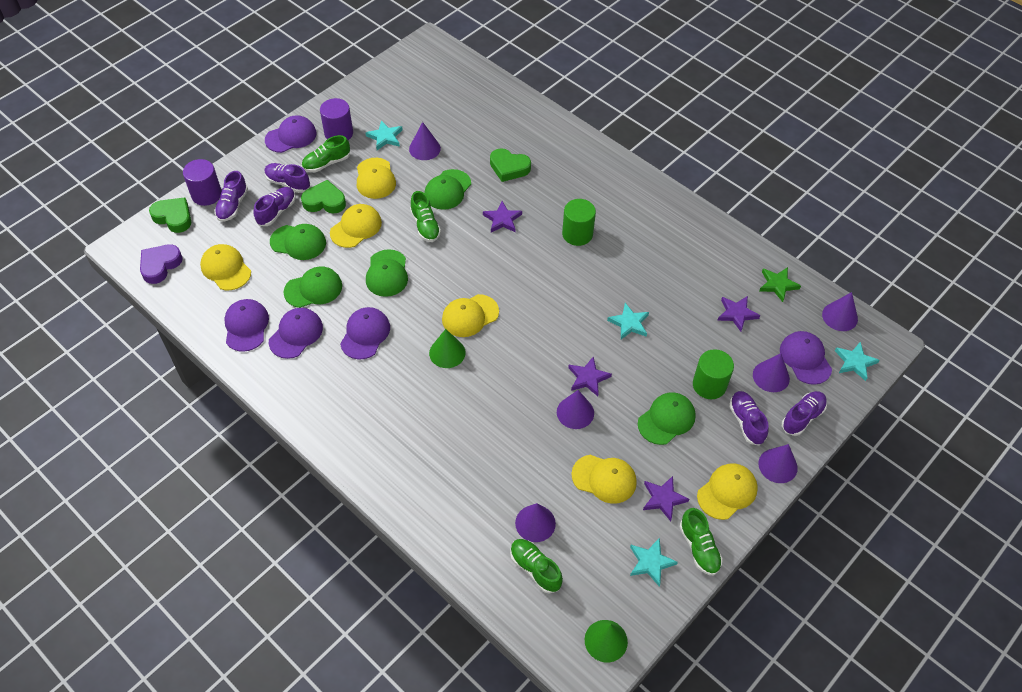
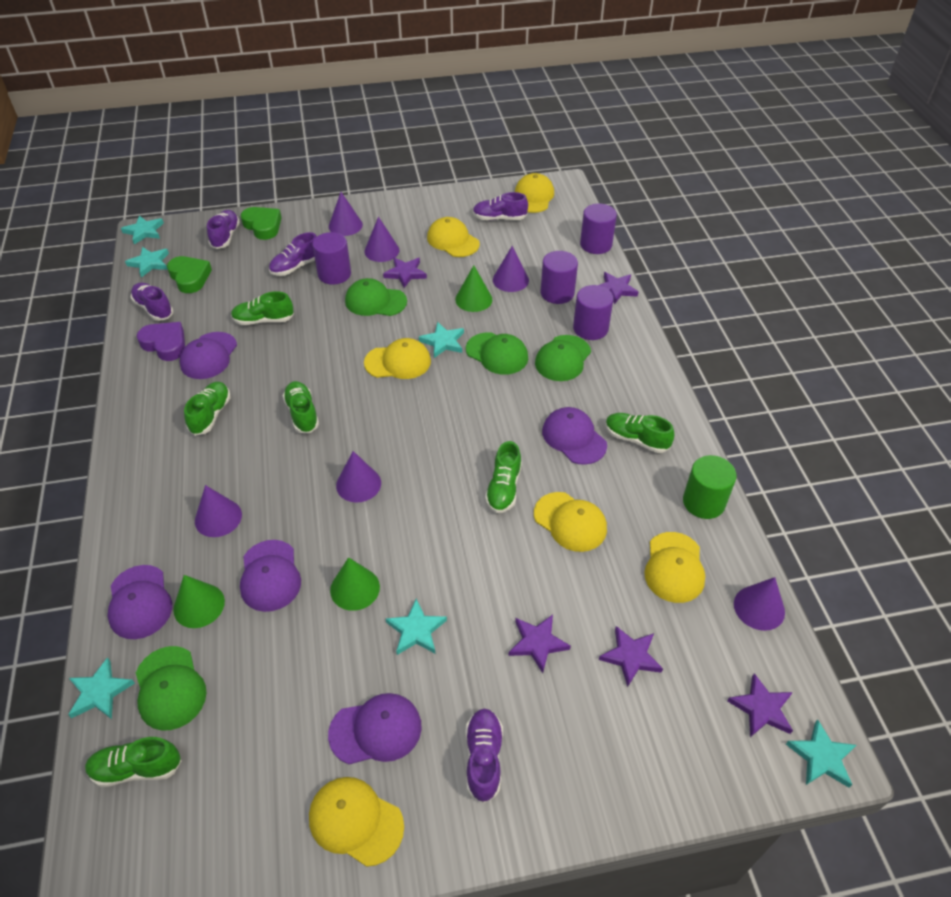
green cap: [270,224,326,260] [284,266,342,308] [366,249,408,297] [424,169,471,210] [638,392,696,445] = 5 -> [136,646,207,731] [345,278,407,316] [466,332,528,375] [535,335,591,381] = 4
green cone: [429,329,466,368] [585,620,628,662] = 2 -> [173,575,225,628] [330,557,380,611] [455,265,492,312] = 3
green cylinder: [562,199,596,246] [693,349,734,399] = 2 -> [683,455,737,519] = 1
green heart: [149,197,191,233] [301,180,346,213] [490,148,531,182] = 3 -> [167,256,212,293] [241,207,281,240] = 2
green shoe: [302,135,350,172] [410,191,441,242] [510,539,563,594] [679,508,723,575] = 4 -> [85,737,181,787] [184,382,231,436] [231,291,294,325] [283,381,319,434] [485,441,522,513] [605,413,674,453] = 6
green star: [759,267,801,302] = 1 -> none = 0
purple cylinder: [183,159,222,206] [320,98,353,140] = 2 -> [312,232,351,285] [541,251,578,304] [573,285,614,340] [580,203,617,254] = 4
purple star: [483,201,522,233] [568,357,612,396] [643,476,689,521] [717,296,760,332] = 4 -> [383,257,427,288] [509,615,571,673] [598,272,638,304] [599,626,663,687] [727,673,793,737] = 5
turquoise star: [366,120,403,150] [607,303,649,339] [630,538,678,587] [835,342,880,381] = 4 -> [68,657,135,719] [121,216,164,244] [125,247,169,278] [386,599,447,655] [419,322,464,358] [786,719,856,788] = 6

